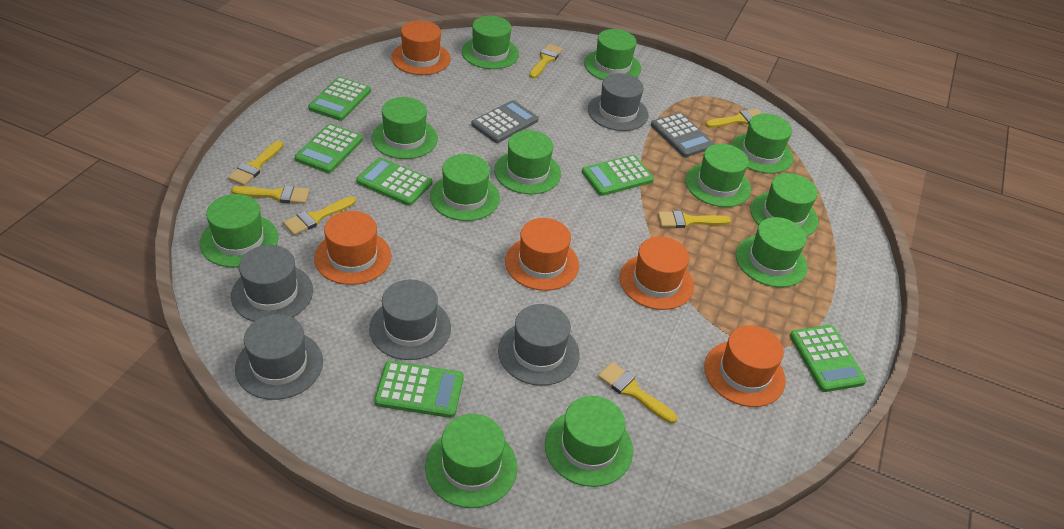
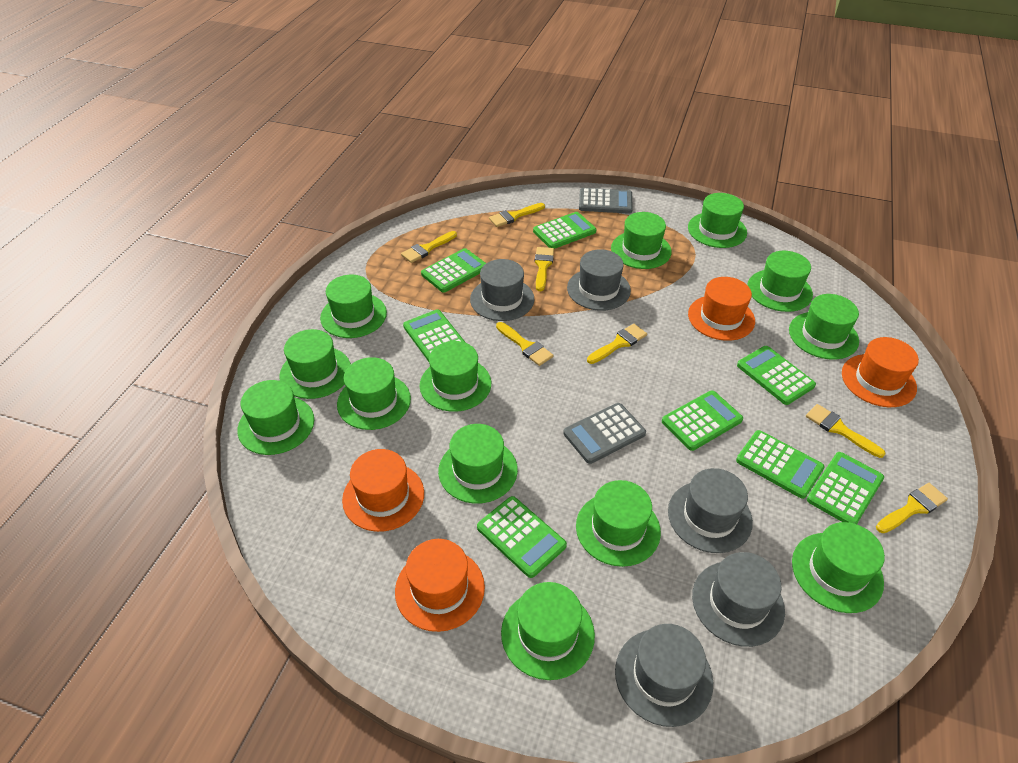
green calculator: [295,124,363,173] [308,77,371,121] [356,157,432,206] [374,361,464,418] [582,155,654,196] [790,325,866,392] = 6 -> [403,309,466,362] [421,248,486,293] [477,496,567,578] [533,212,596,249] [662,390,743,451] [736,430,825,499] [737,346,816,405] [807,452,884,524] = 8
green hat: [200,194,278,268] [372,97,438,159] [425,414,517,508] [430,154,500,221] [461,16,519,69] [494,130,561,194] [545,396,633,487] [584,29,641,80] [685,144,751,207] [731,114,793,174] [736,217,808,287] [750,173,818,237] = 12 -> [237,380,314,455] [279,329,351,399] [320,275,387,338] [337,357,411,430] [420,341,491,412] [438,424,518,504] [501,582,595,680] [576,480,661,567] [611,212,672,269] [688,193,747,248] [748,251,813,312] [789,294,859,359] [792,522,885,613] = 13
orange hat: [314,211,391,285] [391,20,451,75] [505,218,579,291] [620,237,694,310] [704,325,786,407] = 5 -> [342,449,424,532] [395,539,485,632] [688,277,755,341] [842,337,919,407] = 4

